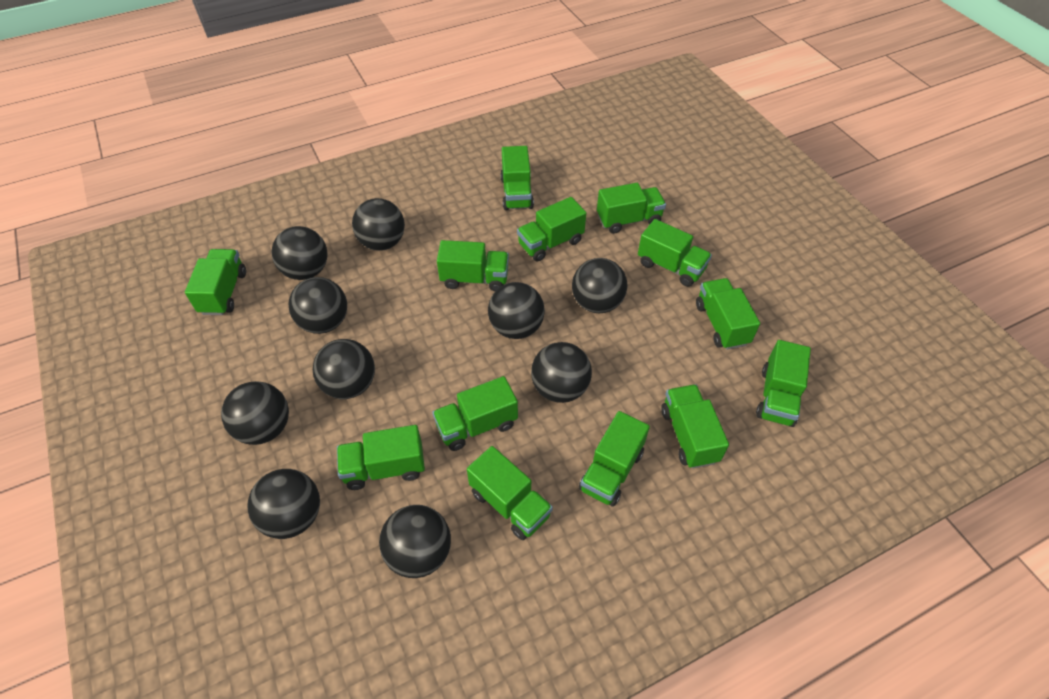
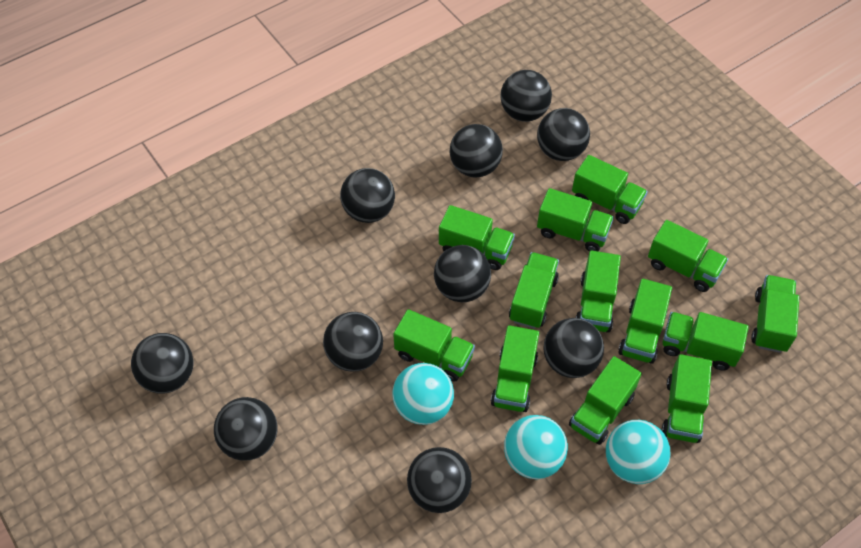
turquoise ball: none = 0 -> [392,363,454,425] [504,415,568,479] [606,420,670,484] = 3

